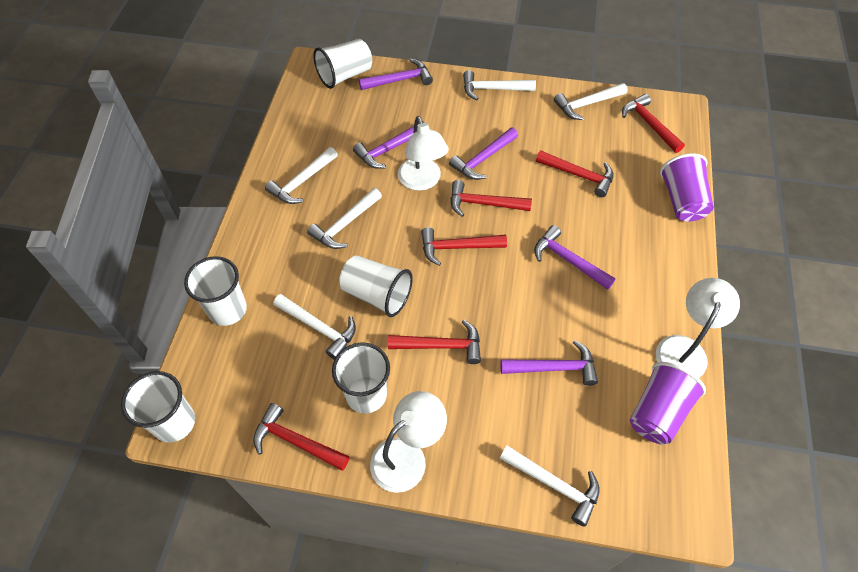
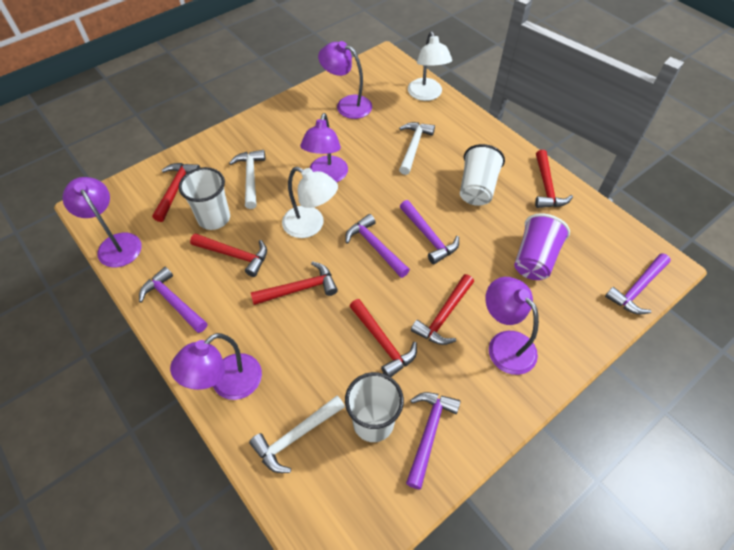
purple cup: [630,362,706,444] [660,153,714,221] = 2 -> [514,213,570,280] = 1
purple lamp: none = 0 -> [62,177,142,267] [170,333,262,400] [300,113,348,182] [318,41,372,119] [485,277,539,375] = 5
white cup: [121,371,195,443] [184,256,247,326] [314,39,372,89] [332,342,390,414] [339,255,413,317] = 5 -> [179,167,230,230] [345,372,404,442] [460,144,505,206] = 3
white hammer: [265,147,338,204] [274,294,356,360] [307,188,382,249] [463,70,536,100] [500,446,600,527] [554,83,627,120] = 6 -> [229,150,266,209] [249,396,345,473] [399,122,435,175] = 3
white lamp: [370,391,447,493] [398,116,449,191] [656,278,740,378] = 3 -> [282,167,338,238] [408,31,452,101] = 2

